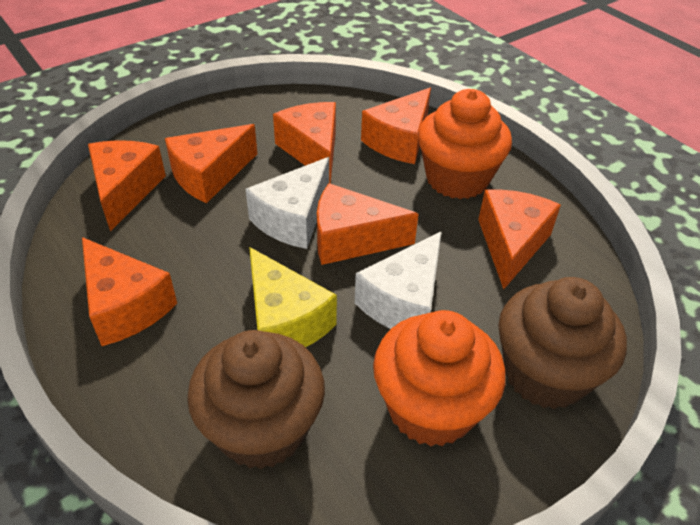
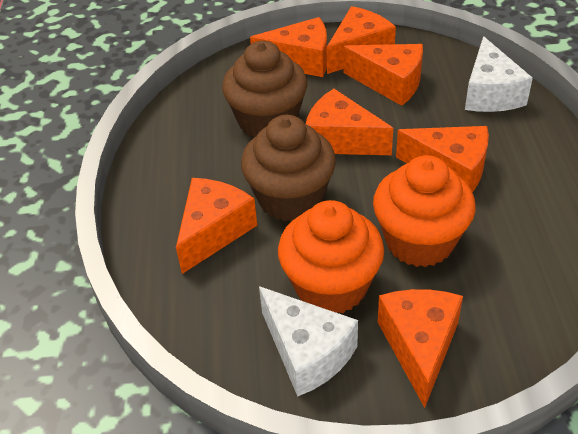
yellow cheese: [249,247,337,347] = 1 -> none = 0

